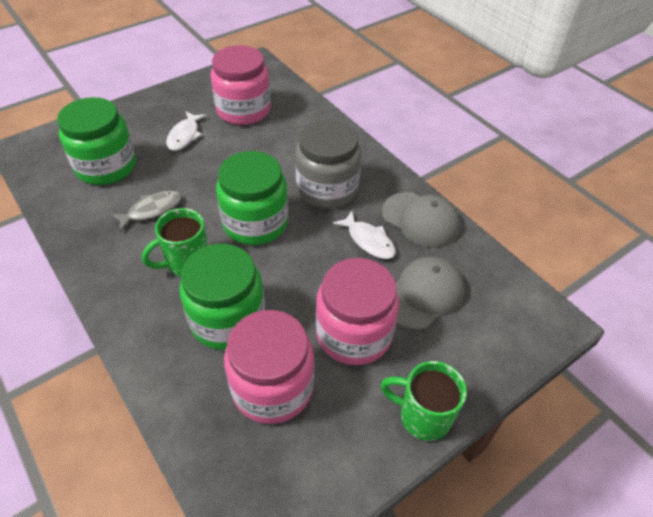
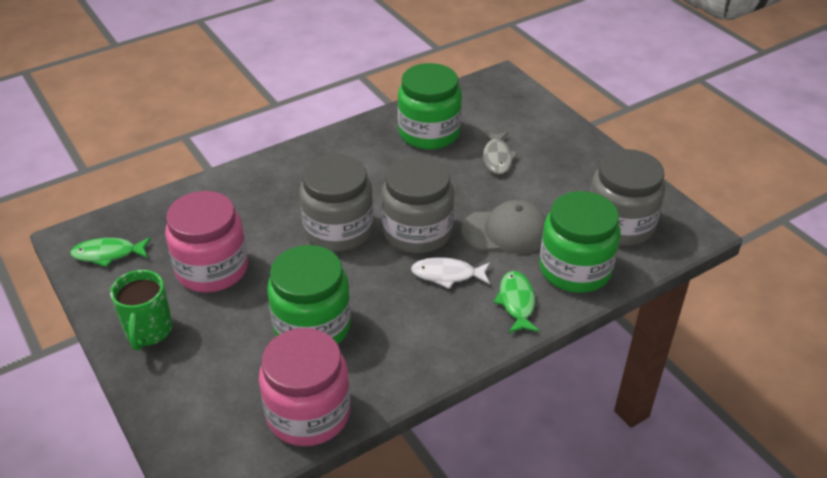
green fish: none = 0 -> [70,237,151,267] [493,271,540,334] = 2
green mug: [142,208,208,277] [380,361,467,441] = 2 -> [110,270,173,350] = 1
grey cap: [382,192,460,248] [396,257,465,330] = 2 -> [461,200,546,254] = 1
grey jar: [295,119,362,208] = 1 -> [299,154,374,252] [382,156,454,253] [590,149,665,246] = 3
pink jar: [210,45,271,125] [224,310,314,424] [316,258,399,365] = 3 -> [165,191,248,293] [259,328,350,446] = 2
white fish: [166,111,207,151] [333,211,396,259] = 2 -> [411,257,490,289] = 1

